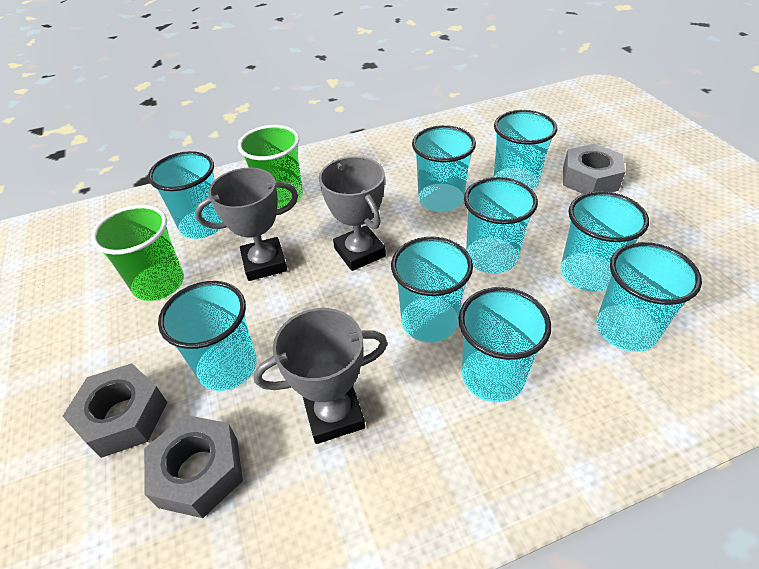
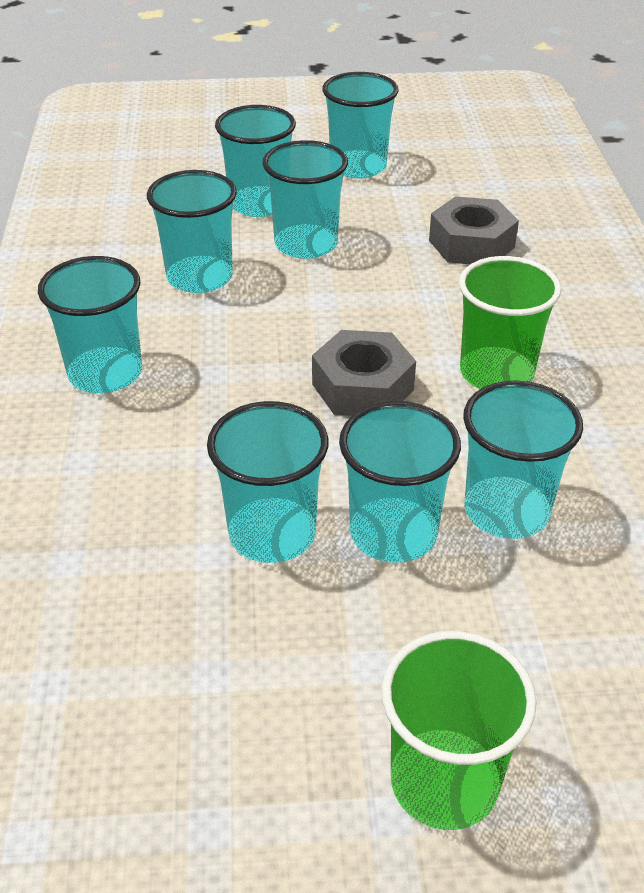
grey nut: [63,363,167,458] [144,415,243,518] [563,144,625,194] = 3 -> [312,330,416,416] [429,196,519,264] = 2
grey trophy: [195,168,298,281] [253,308,388,444] [319,156,386,271] = 3 -> none = 0
turquoise cup: [148,151,223,239] [158,281,257,391] [391,237,473,342] [412,125,476,212] [459,287,551,402] [464,177,538,274] [494,110,557,191] [560,191,649,292] [596,242,702,352] = 9 -> [38,256,142,393] [147,170,237,293] [207,401,329,563] [215,105,296,217] [262,140,348,259] [322,72,399,178] [339,401,461,563] [463,380,583,539] = 8

